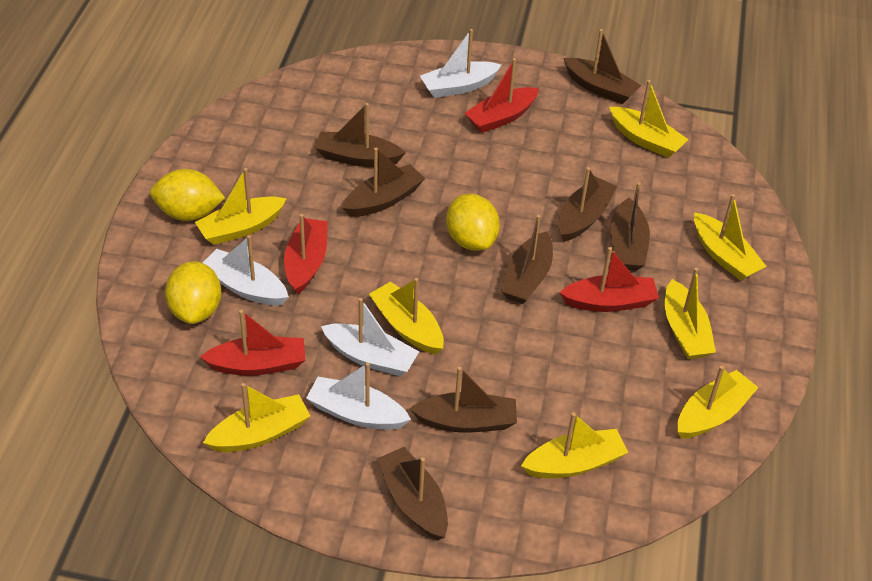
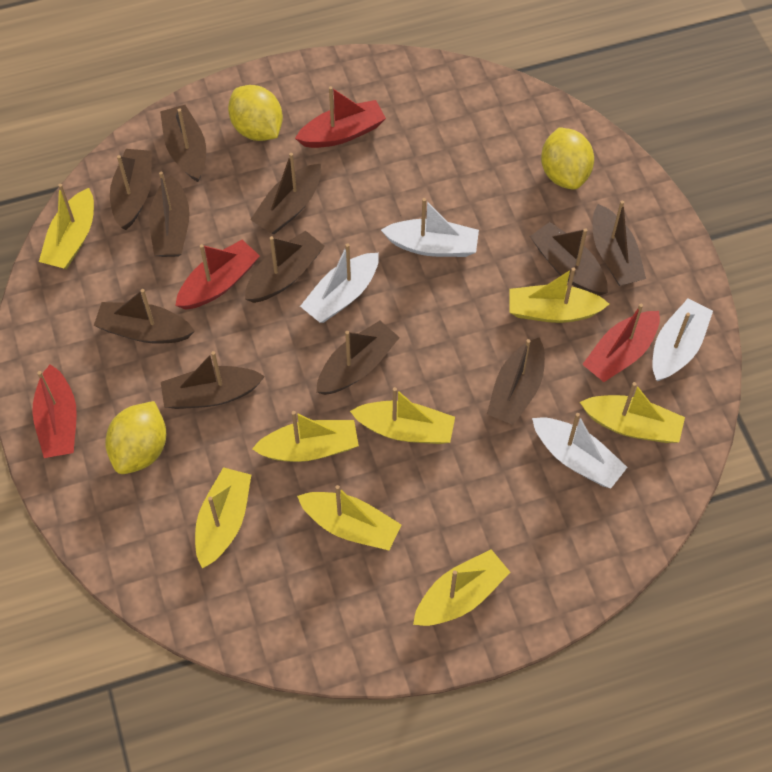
brown boat: [315,103,406,167] [342,148,425,217] [377,447,448,540] [409,367,517,433] [501,215,553,304] [559,167,617,242] [563,29,641,104] [610,182,650,271] = 8 -> [94,289,195,344] [110,149,152,230] [149,172,190,257] [160,105,206,182] [161,351,265,409] [245,231,325,303] [250,153,321,234] [316,321,400,395] [487,337,545,425] [530,222,608,296] [593,201,646,286] = 11

